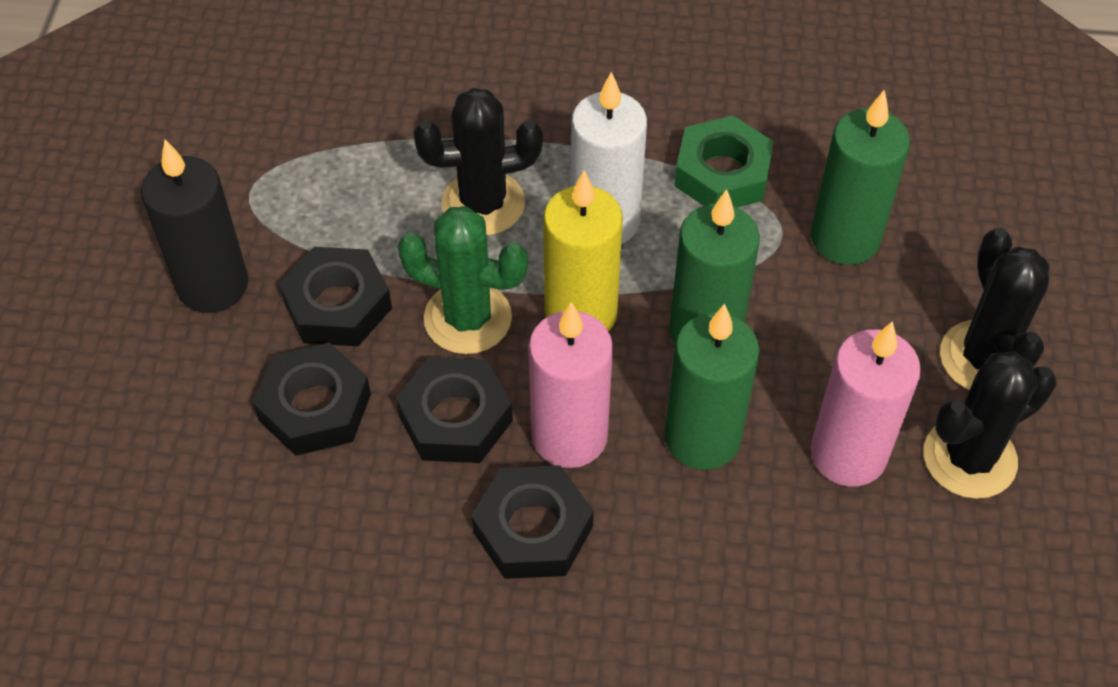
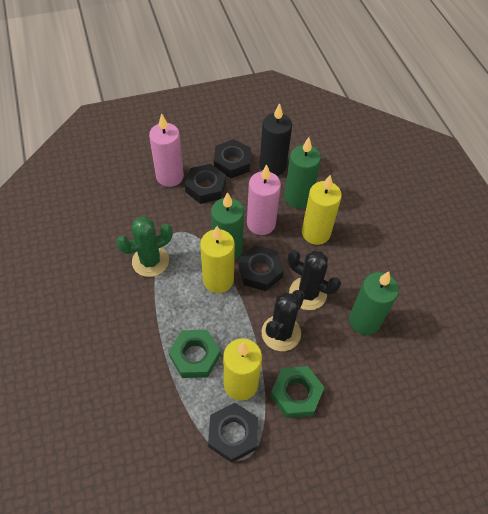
black cactus: [413,88,543,236] [924,351,1056,499] [940,228,1049,390] = 3 -> [262,290,304,351] [288,250,341,310] = 2
green nut: [674,115,774,207] = 1 -> [168,330,220,378] [271,366,324,418] = 2
white candle: [571,72,647,244] = 1 -> none = 0
yellow candle: [543,170,623,332] = 1 -> [200,226,235,293] [223,338,262,401] [302,175,342,245] = 3

